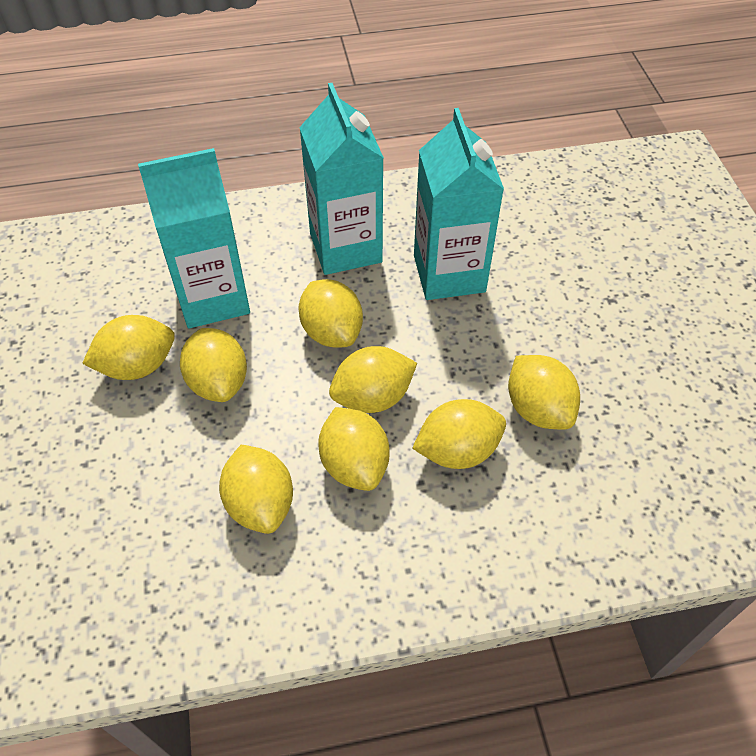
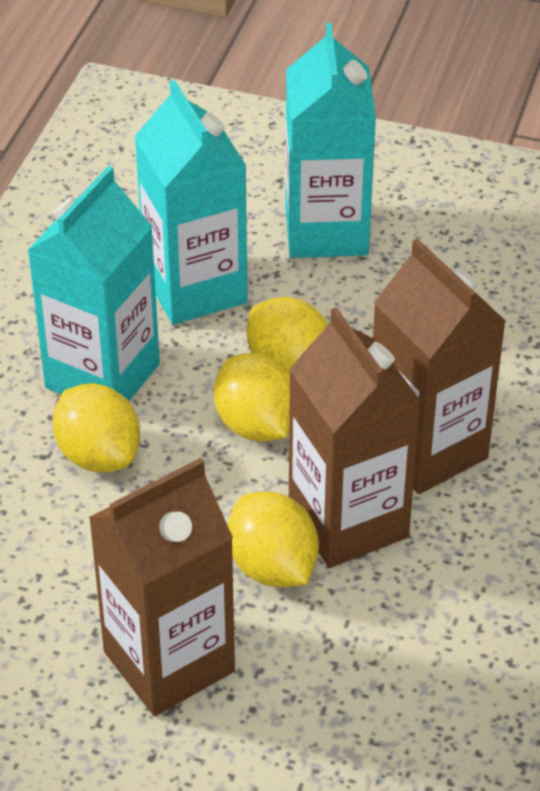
brown carton: none = 0 -> [89,458,235,716] [289,307,421,568] [373,238,506,494] = 3
yellow lemon: [82,315,175,380] [180,328,247,402] [219,445,293,534] [299,279,363,348] [318,407,390,491] [329,346,417,413] [412,399,506,469] [508,355,580,430] = 8 -> [52,383,140,473] [214,353,290,442] [228,491,319,587] [247,297,328,373] = 4

